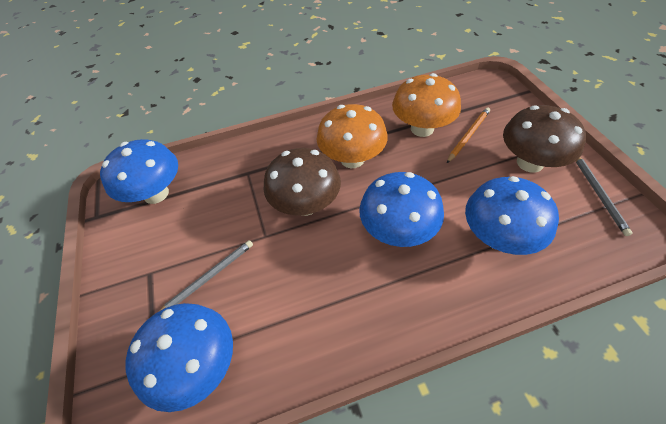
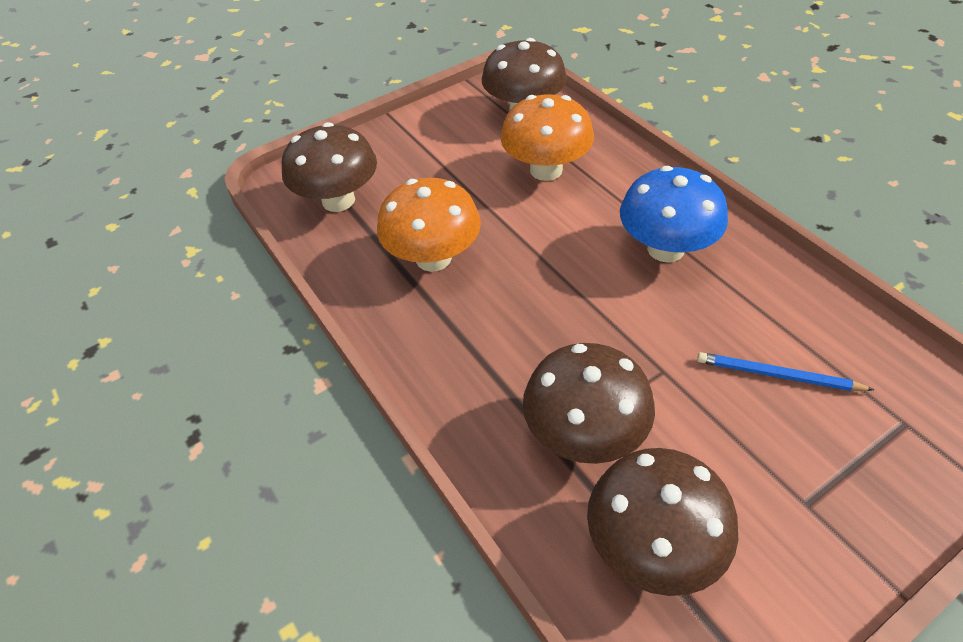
blue mushroom: [100,139,178,204] [125,303,233,412] [359,172,444,247] [465,176,559,255] = 4 -> [620,166,728,262] = 1
blue pencil: none = 0 -> [697,352,874,391] = 1
brown mushroom: [264,148,341,216] [503,105,586,173] = 2 -> [281,122,377,212] [482,38,567,111] [523,343,655,464] [587,448,738,596] = 4
grey pencil: [158,240,253,312] [576,157,633,236] = 2 -> none = 0
orange pencil: [447,107,490,163] = 1 -> none = 0

